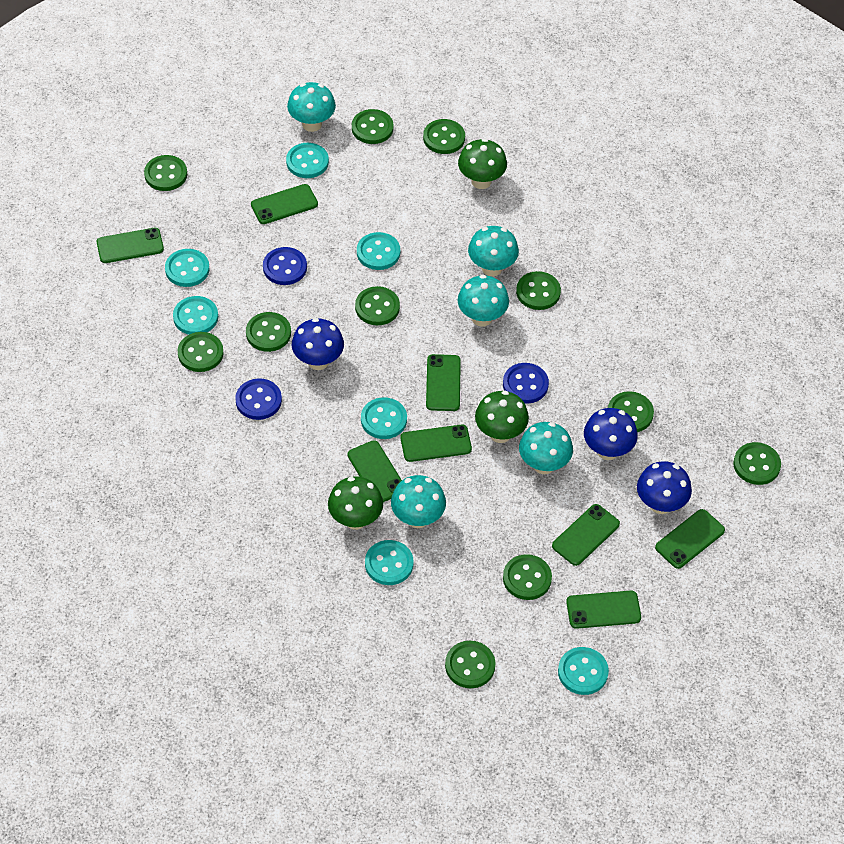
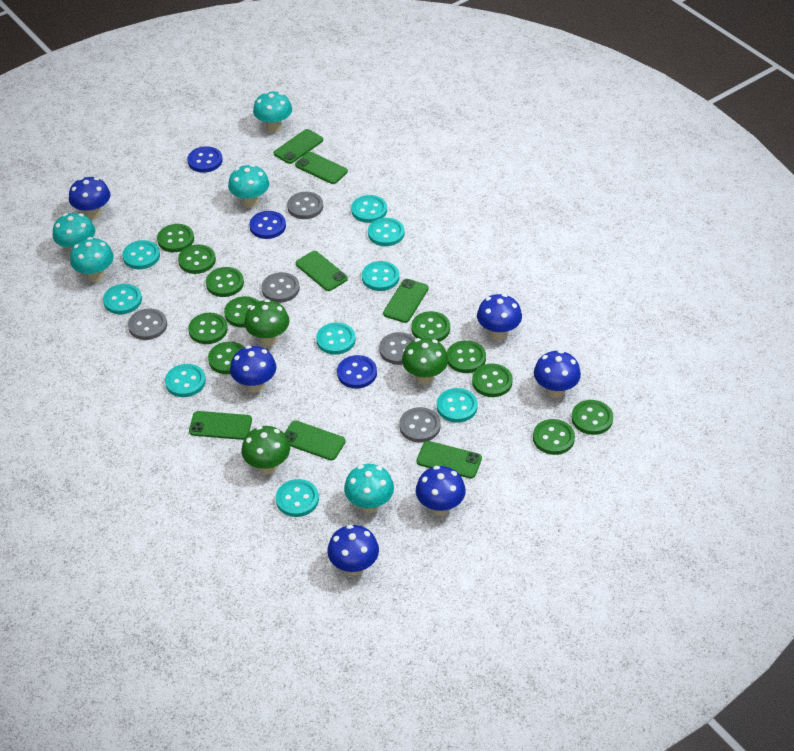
blue mushroom: [292,318,344,370] [584,408,638,460] [637,461,692,514] = 3 -> [69,177,110,220] [230,346,276,393] [327,525,379,576] [416,466,466,515] [477,294,522,340] [534,350,581,398] = 6
green phone: [97,228,164,263] [251,184,318,224] [348,440,402,502] [401,425,472,462] [426,354,461,411] [552,504,620,566] [566,590,641,629] [655,509,725,569] = 8 -> [189,411,252,440] [274,129,323,164] [284,421,346,460] [295,152,348,184] [296,251,348,291] [383,279,429,323] [417,441,482,478] = 7
grey button: none = 0 -> [128,309,167,340] [261,272,300,303] [287,192,323,219] [379,332,415,365] [399,407,441,442] = 5
turquoise button: [165,249,210,287] [173,296,218,335] [286,143,329,178] [357,232,400,270] [361,397,407,439] [365,540,414,585] [558,647,609,695] = 7 -> [103,284,142,314] [122,240,160,269] [165,364,206,397] [276,479,319,517] [316,322,356,355] [351,195,387,223] [362,261,399,291] [368,218,404,246] [437,388,478,423] = 9

